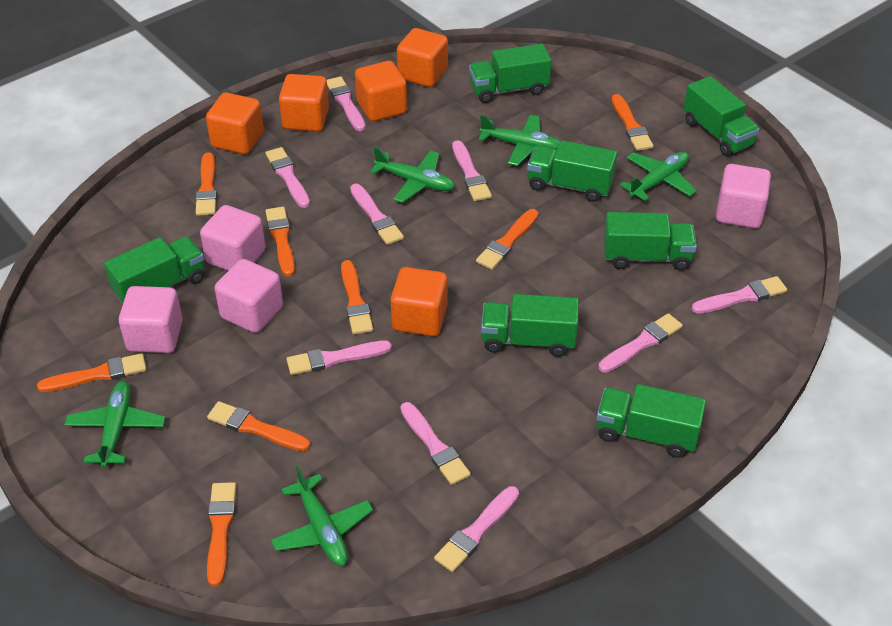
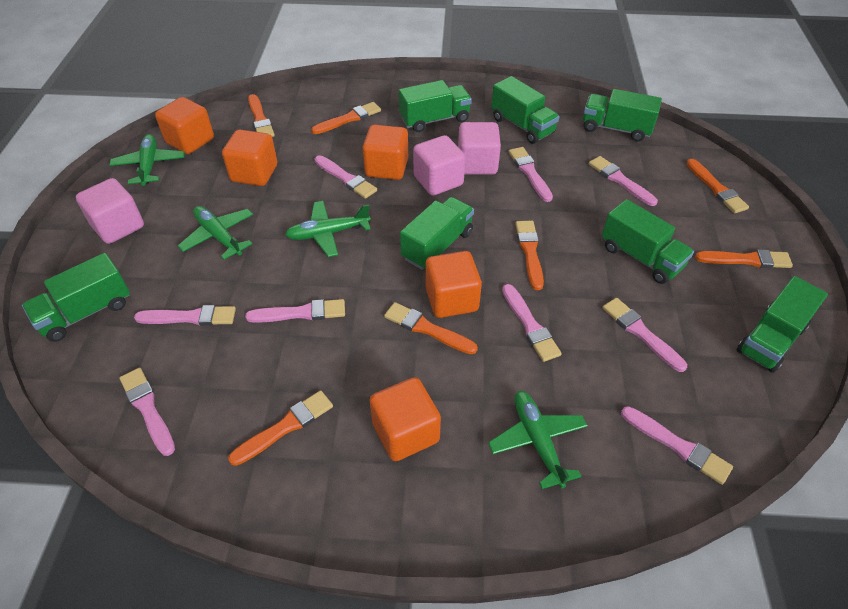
green plane: [64,381,165,468] [271,466,373,566] [370,147,455,203] [478,115,560,166] [620,152,697,201] = 5 -> [109,134,185,186] [178,206,253,260] [285,201,371,257] [488,391,587,489] = 4
orange brush: [37,353,146,392] [195,152,217,216] [207,401,310,451] [207,482,236,586] [265,207,295,277] [341,260,373,334] [476,209,539,270] [612,94,653,151] = 8 -> [228,390,333,466] [248,94,275,137] [311,102,381,134] [384,302,478,354] [515,221,544,290] [686,159,749,213] [695,249,793,268] = 7
pink cube: [119,286,183,353] [200,205,266,271] [215,259,283,333] [716,164,771,228] = 4 -> [76,178,144,244] [413,135,465,196] [458,122,501,175] = 3

